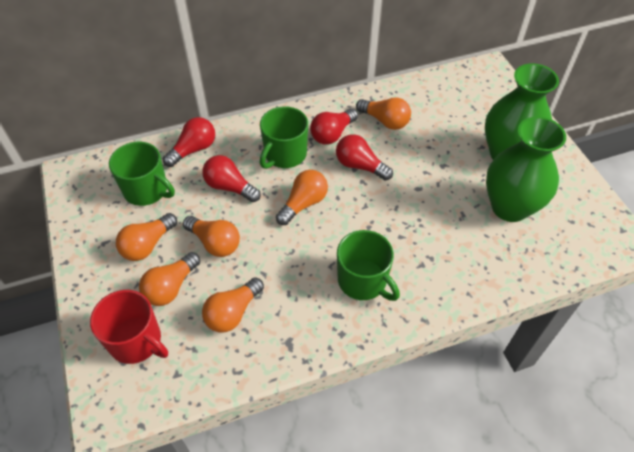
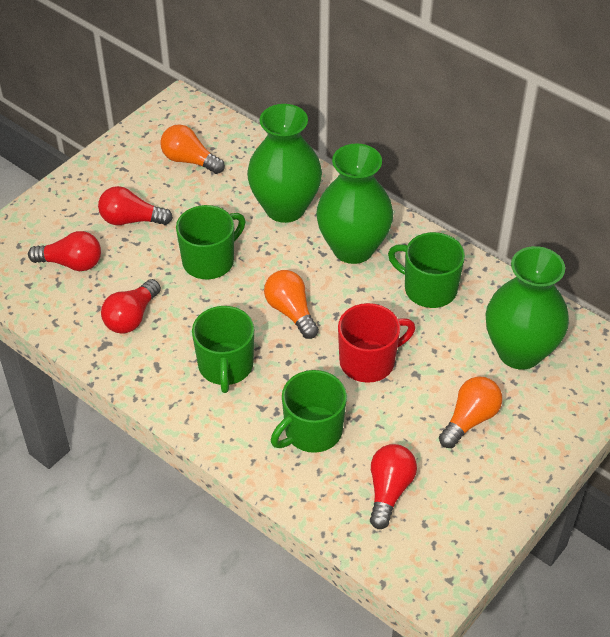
green mug: [109,142,175,206] [260,106,308,169] [337,230,400,301] = 3 -> [176,205,245,279] [192,306,254,393] [271,370,347,453] [388,232,465,308] = 4
green vase: [485,63,559,160] [486,117,566,222] = 2 -> [247,104,322,223] [316,143,393,264] [486,246,569,370] = 3
orange light bulb: [116,213,177,261] [139,252,200,306] [183,216,240,257] [202,277,264,332] [276,170,328,225] [356,97,411,130] = 6 -> [160,124,225,174] [264,270,319,339] [439,377,502,448] = 3

